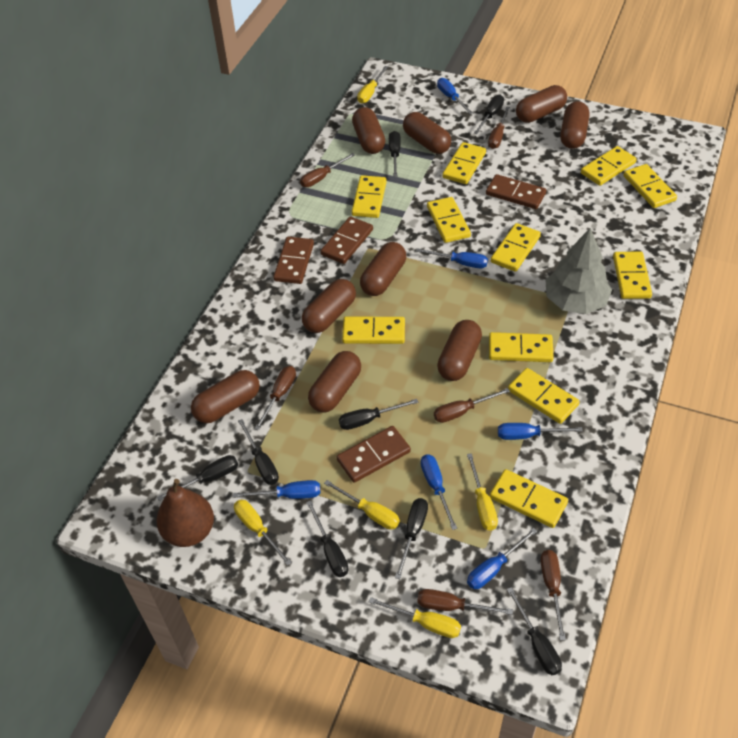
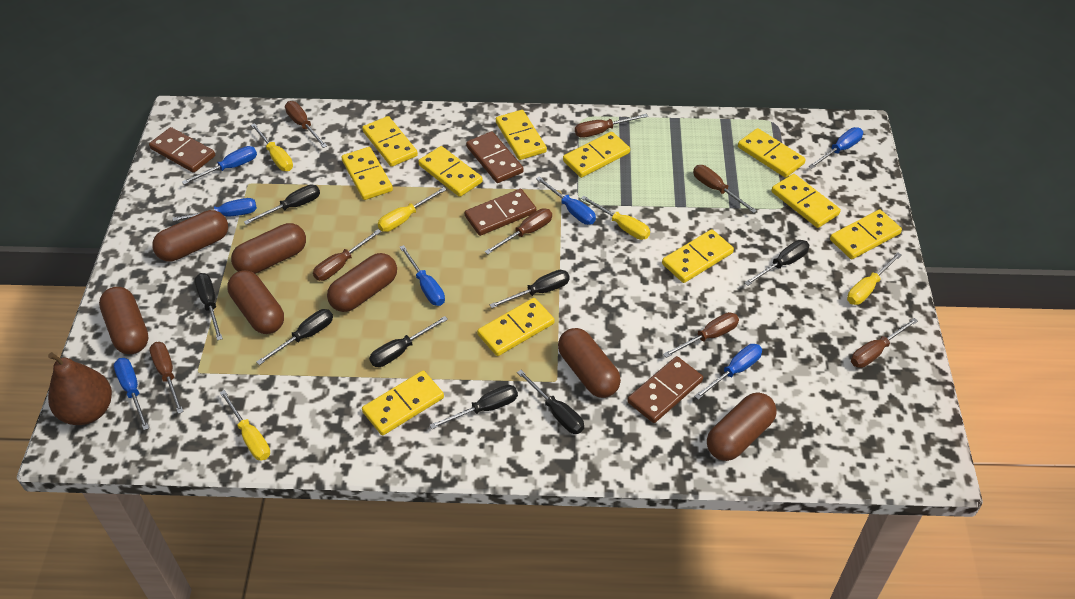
blue screwdriver: [233,480,320,499] [416,248,488,268] [421,454,457,530] [437,78,473,115] [467,528,537,589] [498,423,583,440] = 6 -> [114,358,149,430] [173,198,257,221] [182,146,257,185] [400,245,445,306] [536,176,596,225] [694,344,762,400] [808,127,863,169] = 7
brown capsule: [191,370,260,423] [302,279,356,333] [308,351,361,412] [352,107,385,154] [360,242,406,296] [403,112,451,154] [437,320,482,381] [516,85,567,123] [560,101,589,149] = 9 -> [99,287,149,354] [152,210,228,262] [227,270,284,334] [231,223,306,274] [327,253,397,312] [558,328,621,398] [707,393,777,461] = 7
brown screwdriver: [254,366,296,431] [300,153,355,187] [417,589,513,615] [434,388,510,423] [488,106,510,149] [540,550,566,641] = 6 -> [149,342,184,414] [285,101,327,148] [313,229,382,281] [485,208,552,254] [575,114,648,138] [663,312,739,358] [693,165,757,213] [851,318,918,368] = 8
grey tree: [545,228,612,314] = 1 -> none = 0

